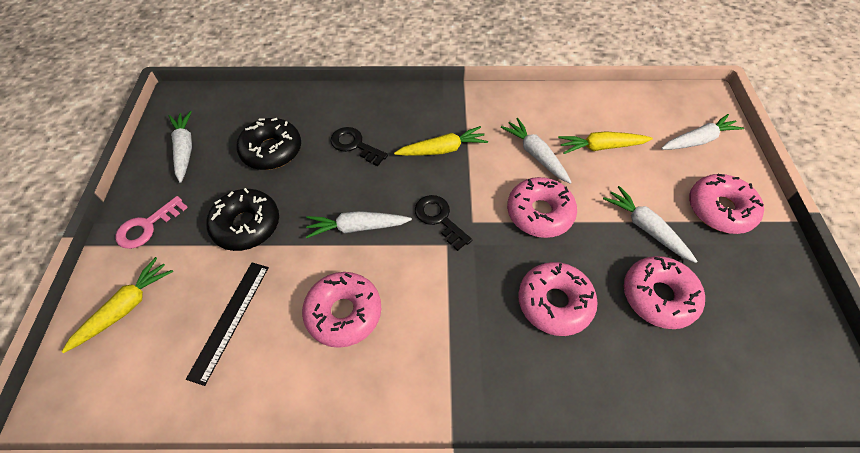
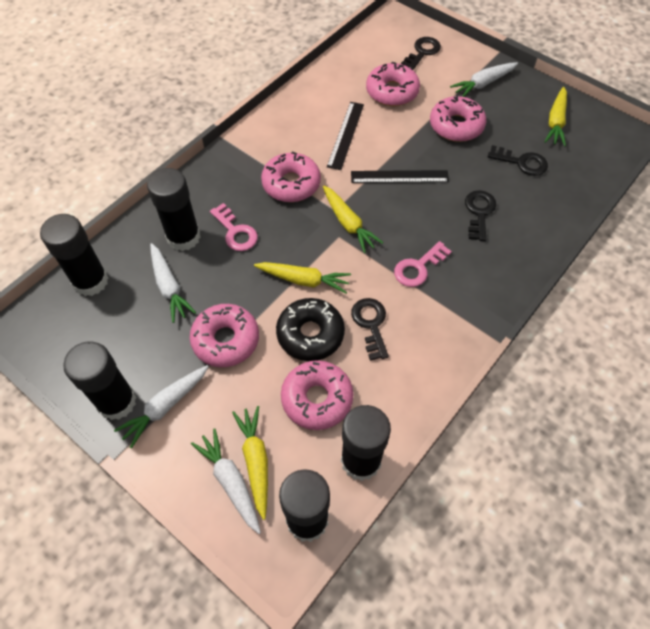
black donut: [206,188,279,251] [237,118,301,170] = 2 -> [276,298,345,361] = 1
black glue stick: none = 0 -> [40,214,108,296] [63,342,136,420] [147,168,200,251] [279,469,330,542] [341,405,391,481] = 5
black key: [330,127,388,166] [415,195,472,251] = 2 -> [351,298,389,361] [401,37,441,70] [465,190,496,241] [488,145,548,176] = 4
black ruler: [186,263,269,386] = 1 -> [327,102,364,170] [351,170,449,183] = 2
pink key: [115,196,188,249] = 1 -> [210,203,258,251] [394,241,452,287] = 2
white carrot: [169,111,192,183] [306,211,412,238] [501,118,572,184] [603,186,697,263] [661,114,744,150] = 5 -> [114,365,209,449] [150,243,196,323] [191,428,261,534] [450,62,518,97] = 4
yellow carrot: [62,257,173,353] [394,126,488,156] [558,131,653,154] = 3 -> [232,406,268,520] [254,262,351,294] [323,185,383,253] [544,87,567,146] = 4

